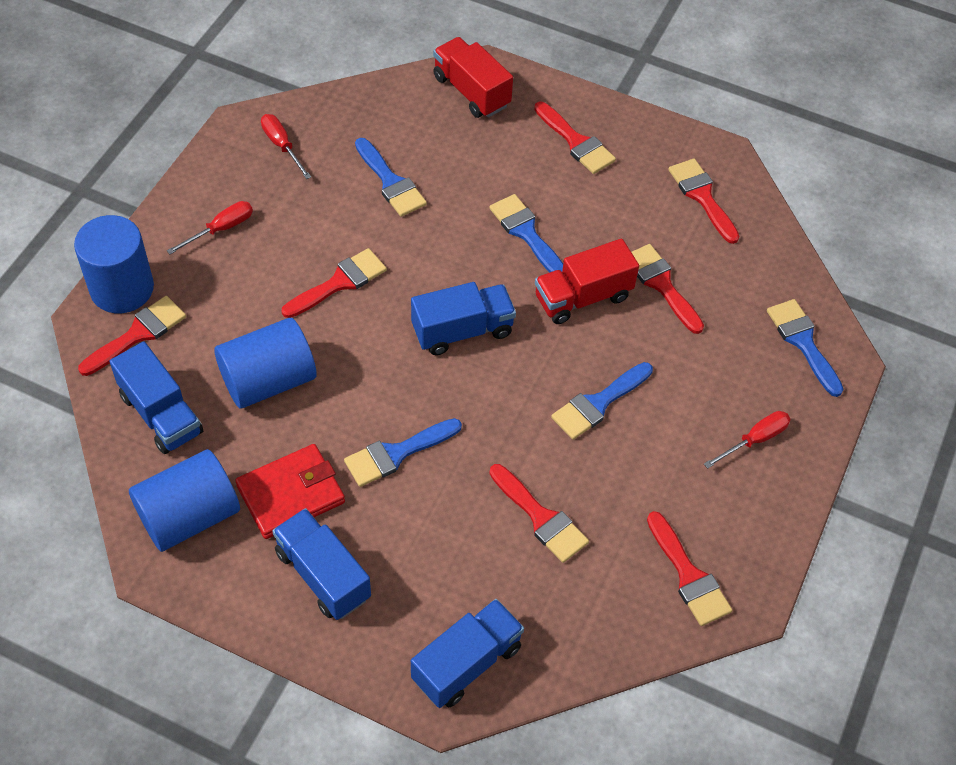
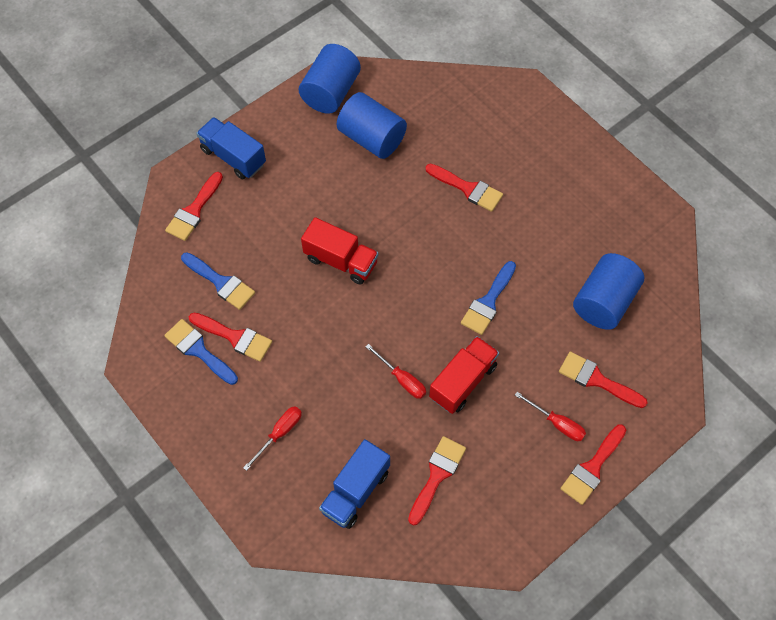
blue brush: [344,418,462,487] [355,138,427,217] [490,194,563,273] [551,362,653,440] [767,299,843,397] = 5 -> [164,319,238,385] [181,252,255,310] [461,261,516,335] = 3
blue truck: [109,342,203,454] [272,508,371,620] [411,282,516,355] [411,599,524,708] = 4 -> [196,117,266,179] [319,439,390,529] = 2
red brush: [78,296,186,376] [282,248,387,318] [489,464,589,563] [534,102,616,174] [631,244,704,334] [647,511,732,626] [668,158,740,244] = 7 -> [165,172,223,241] [189,313,272,362] [408,436,466,526] [425,163,503,212] [559,351,648,408] [560,424,626,505] = 6
red wallet: [235,444,345,539] = 1 -> none = 0

